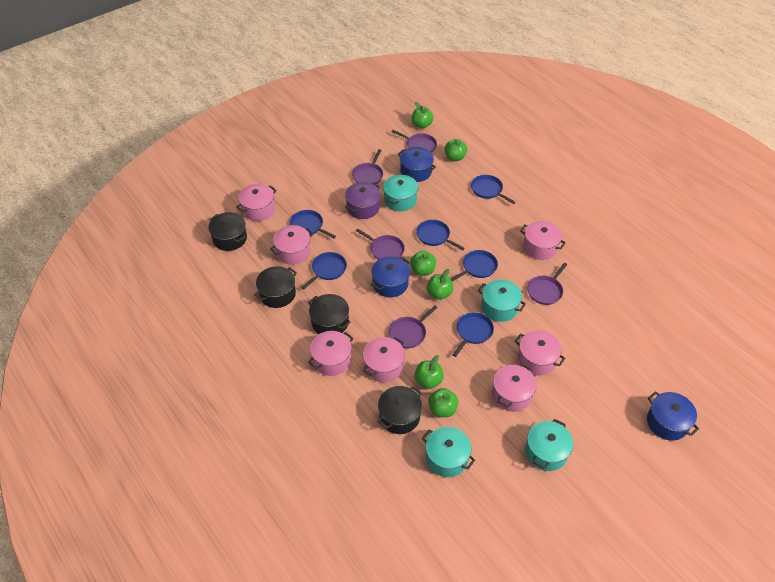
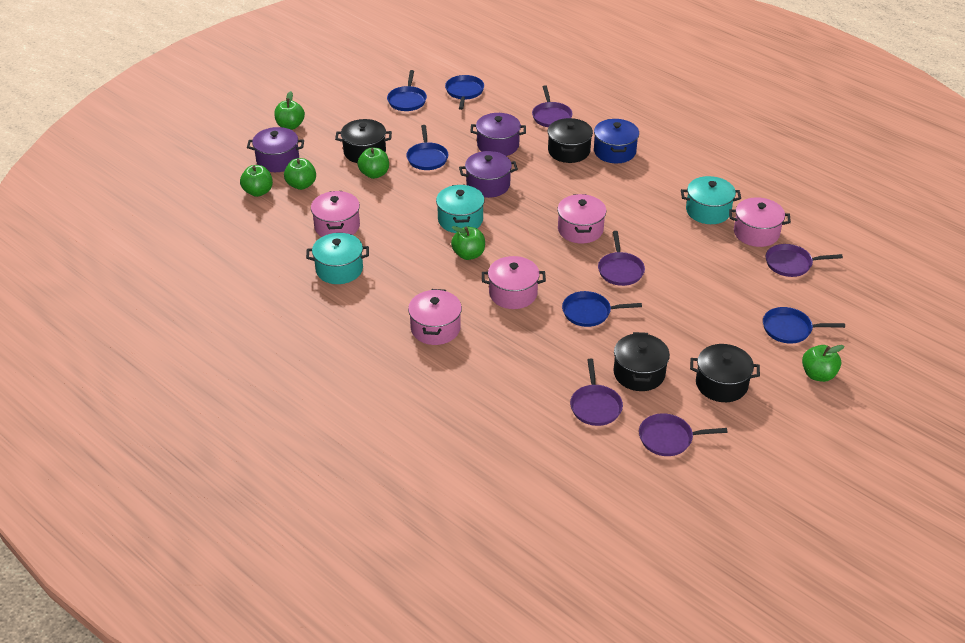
blue pan: [290,210,336,239] [301,252,347,289] [416,220,465,251] [451,250,498,282] [453,312,494,357] [471,175,516,204] = 6 -> [387,70,427,111] [406,125,448,170] [445,75,484,110] [562,291,642,327] [763,307,845,344] = 5
blue pot: [371,256,410,297] [398,147,436,182] [647,391,699,441] = 3 -> [594,119,639,163] = 1
pink pot: [236,184,277,221] [270,225,313,265] [308,331,353,376] [363,337,405,382] [492,363,537,412] [515,330,565,376] [520,221,566,260] = 7 -> [311,191,360,237] [408,289,462,345] [482,256,546,309] [557,194,606,244] [729,197,791,247] = 5
purple pot: [345,182,381,219] = 1 -> [247,127,304,172] [459,151,518,198] [470,113,526,156] = 3
turquoise pot: [383,175,418,211] [422,427,475,477] [478,279,526,322] [525,419,573,471] = 4 -> [306,233,369,284] [436,185,485,233] [681,176,741,224] = 3

